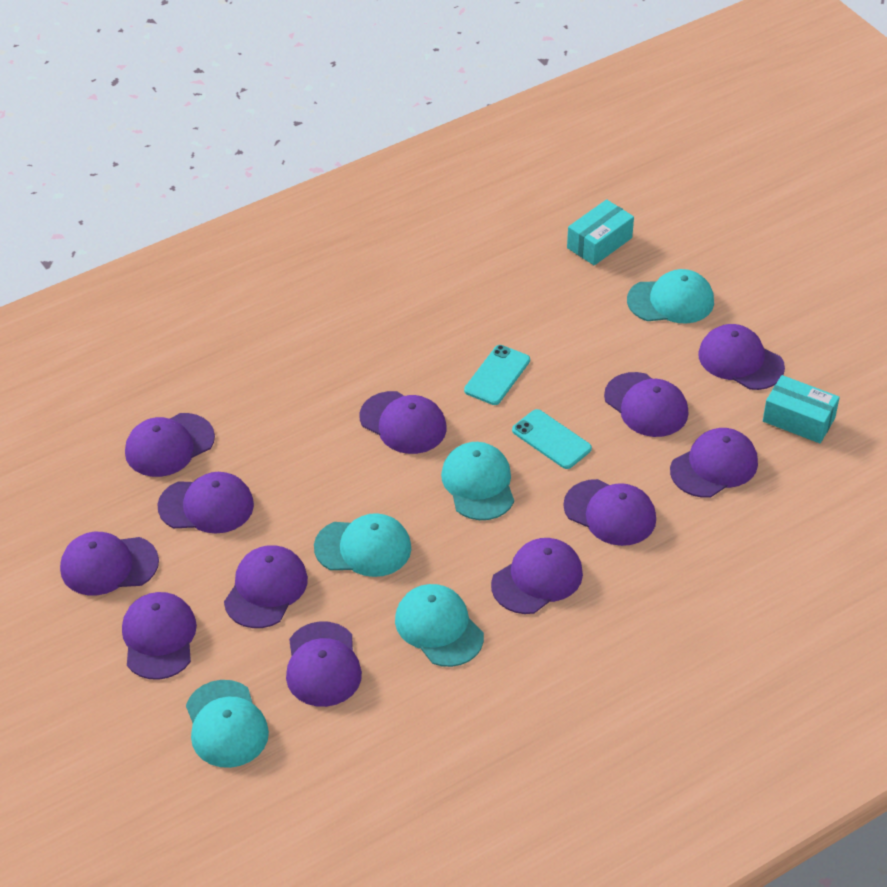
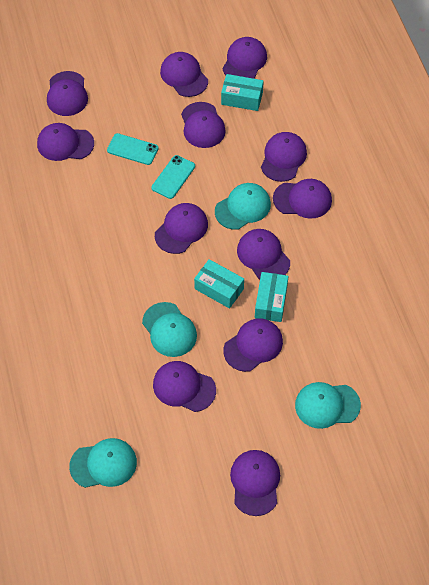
turquoise box: [567,199,634,266] [763,375,840,443] = 2 -> [194,259,244,309] [221,74,264,111] [255,272,288,322] = 3
turquoise cap: [186,680,269,768] [314,513,411,577] [395,584,484,667] [441,442,514,520] [627,269,714,323] = 5 -> [69,438,137,488] [142,302,197,357] [215,183,271,230] [295,382,361,429] = 4

